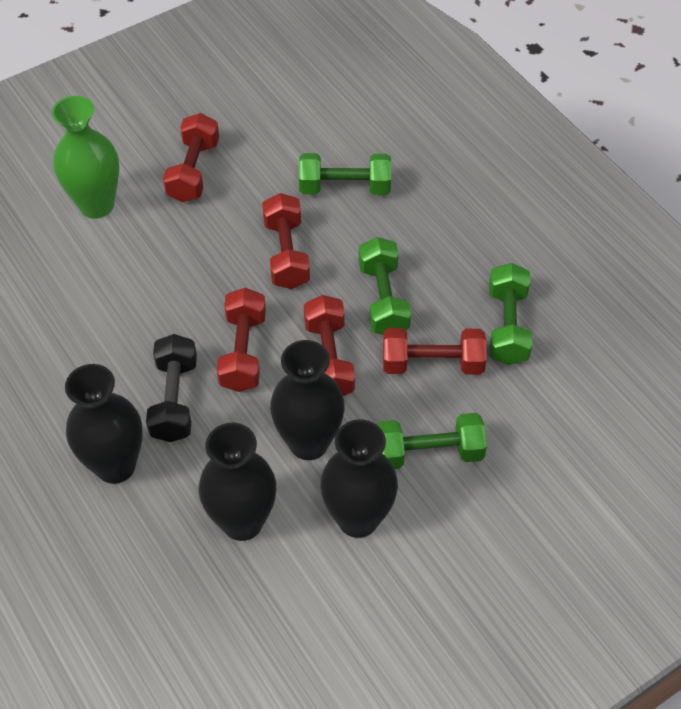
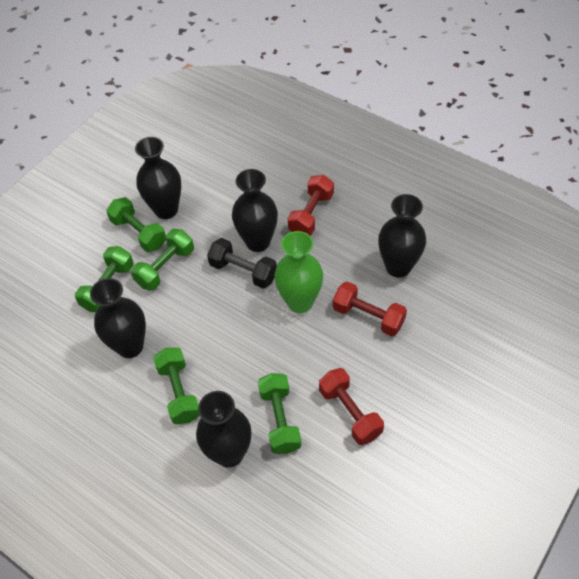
black vase: [65,364,143,484] [198,423,276,541] [270,340,345,460] [320,419,398,538] = 4 -> [90,278,146,358] [135,137,182,219] [196,391,251,468] [232,169,278,252] [378,194,426,278] = 5
green dumbbell: [299,153,391,195] [359,237,411,335] [377,413,487,469] [489,263,533,365] = 4 -> [75,246,134,312] [106,197,166,252] [131,229,194,291] [153,348,200,424] [258,373,301,454] = 5
red dumbbell: [163,113,219,202] [217,288,266,392] [262,193,310,289] [304,295,355,396] [383,328,487,375] = 5 -> [288,175,334,235] [319,368,384,445] [333,281,407,336] = 3

